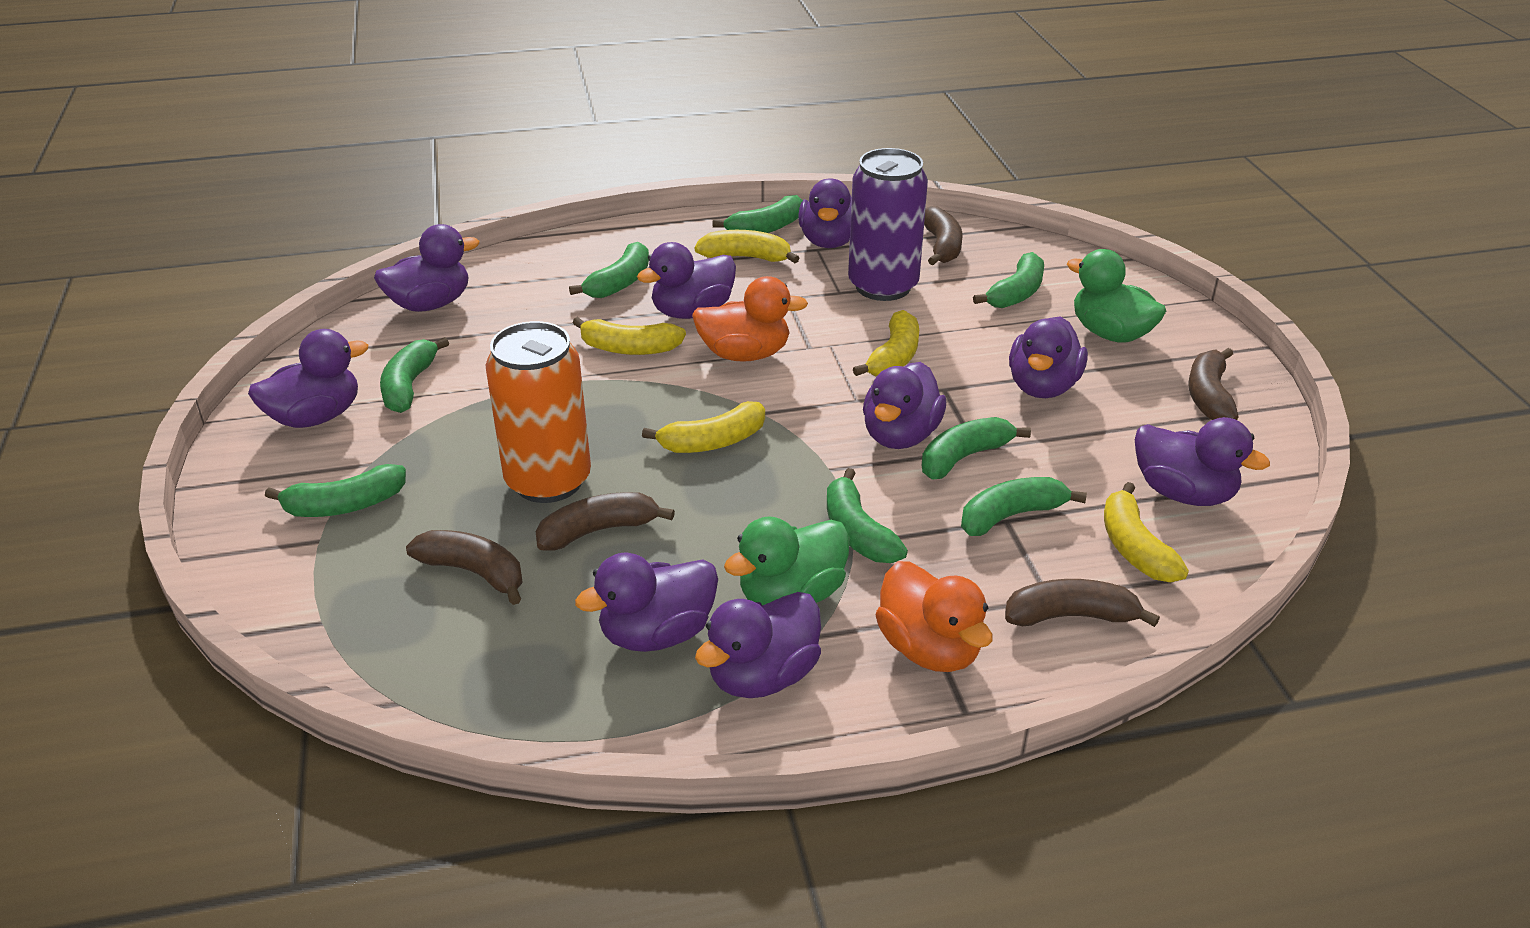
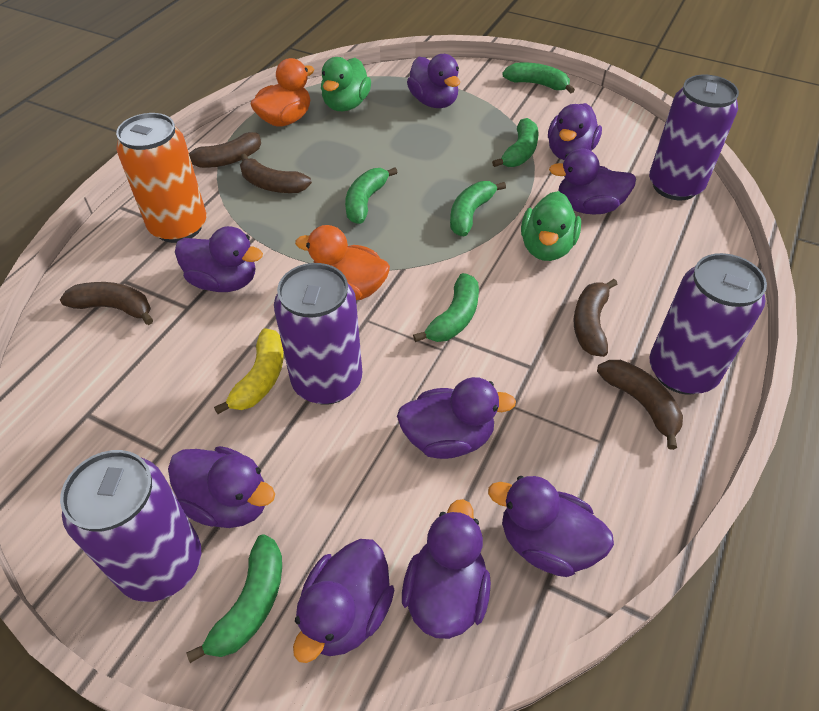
green banana: [265,464,406,517] [380,337,449,413] [569,242,649,298] [712,195,803,233] [827,468,908,563] [922,417,1031,479] [961,477,1087,536] [973,252,1044,308] = 8 -> [186,534,282,663] [345,167,398,224] [413,273,479,342] [450,181,506,236] [492,118,539,167] [502,62,575,93] = 6
purple can: [848,148,928,301] = 1 -> [60,450,201,602] [274,263,362,405] [649,75,739,200] [650,253,767,395] = 4
yellow banana: [572,317,686,355] [642,401,765,453] [695,230,799,263] [853,310,919,376] [1104,482,1189,582] = 5 -> [214,328,284,414] = 1

